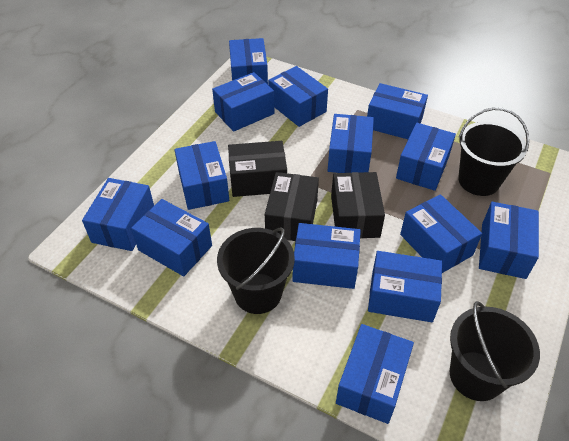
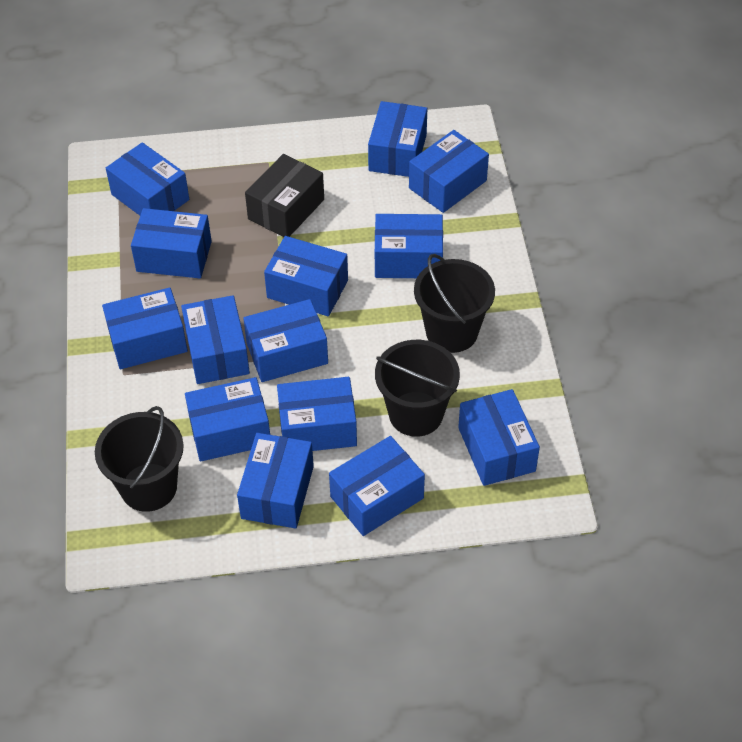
black box: [228,141,287,197] [265,172,319,241] [331,172,385,239] = 3 -> [245,154,324,237] = 1

